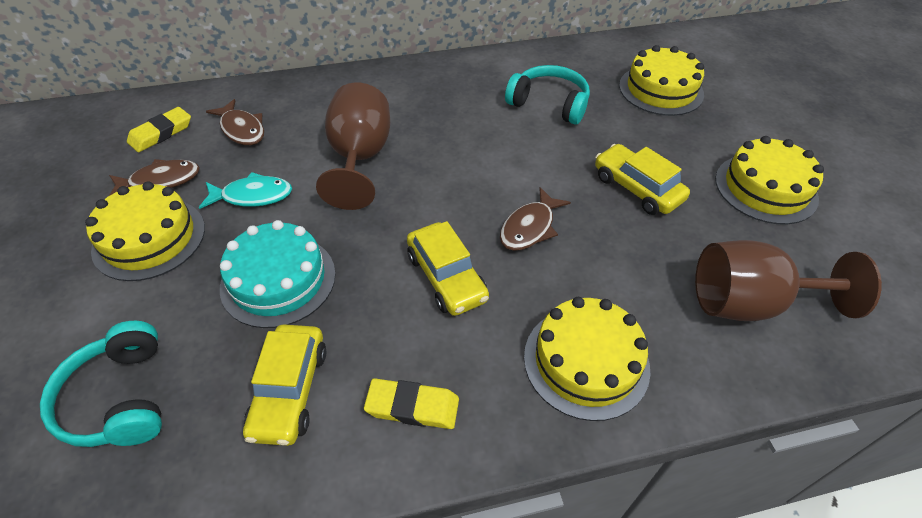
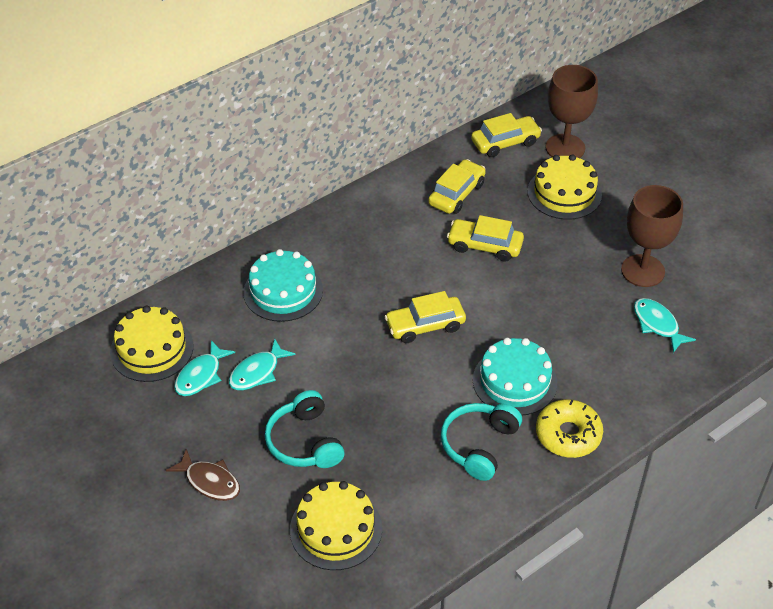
brown fish: [109,159,200,196] [206,99,264,145] [500,187,571,251] = 3 -> [166,449,240,501] = 1
turquoise cake: [220,220,336,328] = 1 -> [243,249,323,322] [473,338,557,415] = 2
turquoise fish: [199,172,292,209] = 1 -> [174,340,235,396] [229,339,296,390] [634,298,696,353] = 3
yellow cake: [85,182,205,281] [524,297,650,421] [619,45,704,116] [715,136,824,224] = 4 -> [110,306,193,382] [290,481,382,570] [527,155,602,220] = 3
yellow car: [243,324,326,446] [407,221,489,316] [595,144,690,215] = 3 -> [384,291,466,343] [428,159,486,214] [447,215,524,262] [471,113,542,157] = 4
yellow donut: none = 0 -> [536,399,603,458] = 1
yellow eraser: [127,107,191,152] [364,378,459,429] = 2 -> none = 0

